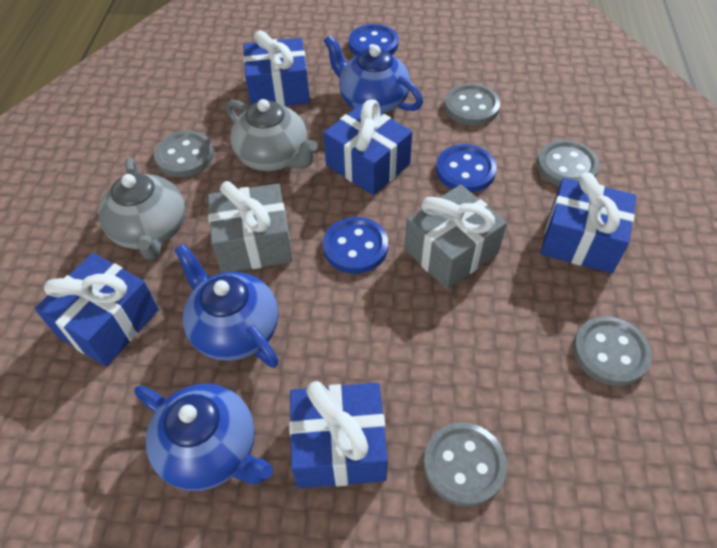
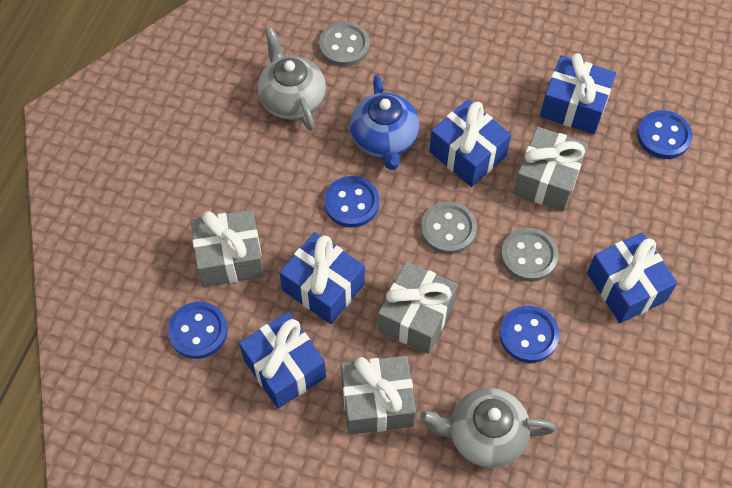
blue button: [323,217,388,274] [349,24,399,56] [436,144,497,193] = 3 -> [168,302,228,359] [324,176,379,228] [500,306,559,363] [637,110,693,159] = 4
blue teapot: [134,384,273,491] [175,244,279,368] [324,35,423,114] = 3 -> [350,75,419,170] = 1
grey button: [154,131,214,177] [423,422,507,507] [444,84,500,126] [537,140,600,186] [573,316,652,386] = 5 -> [319,22,370,67] [421,202,477,254] [501,228,559,282] = 3
grey gift: [208,181,292,273] [404,184,507,289] = 2 -> [191,210,264,287] [341,356,416,435] [378,261,458,354] [513,127,588,211] = 4

